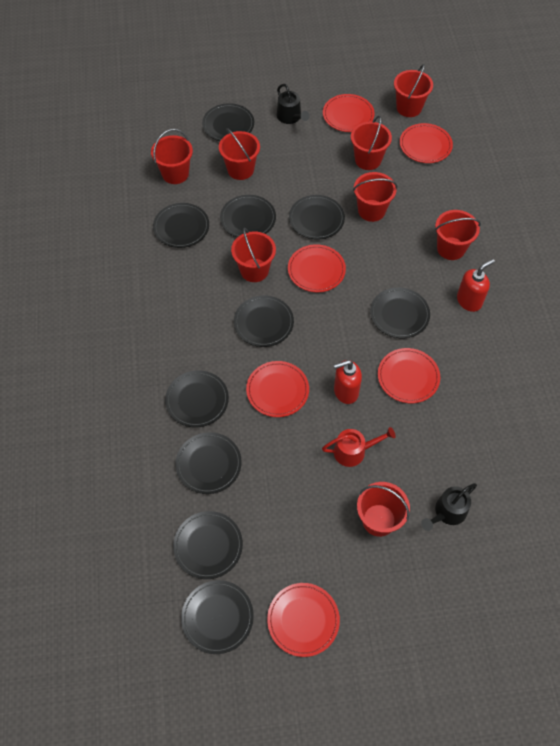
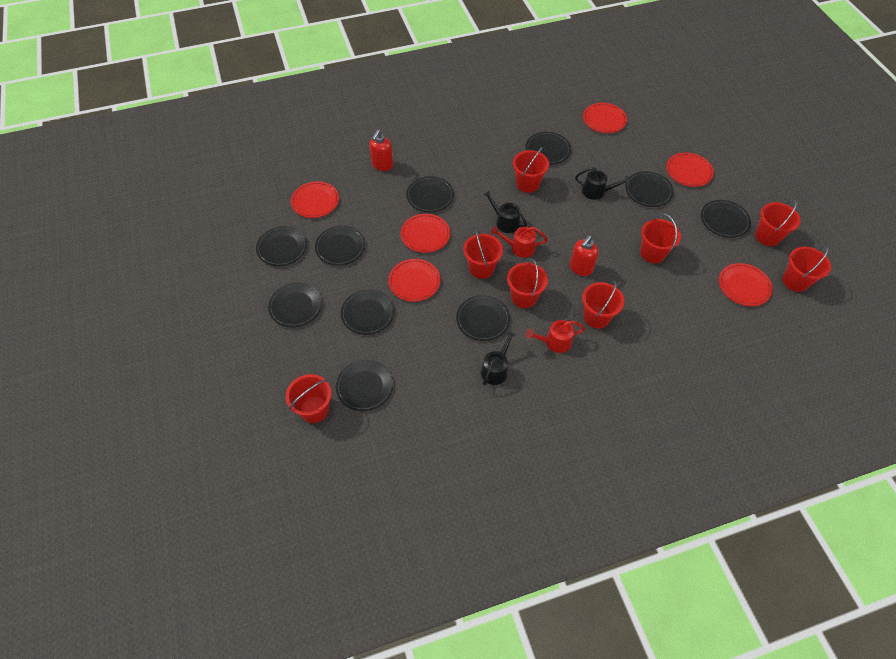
black watering can: [277,84,310,124] [421,483,477,531] = 2 -> [481,330,517,386] [483,190,527,233] [575,167,630,200] = 3
red watering can: [322,427,396,467] = 1 -> [491,226,548,258] [526,320,585,353] = 2

